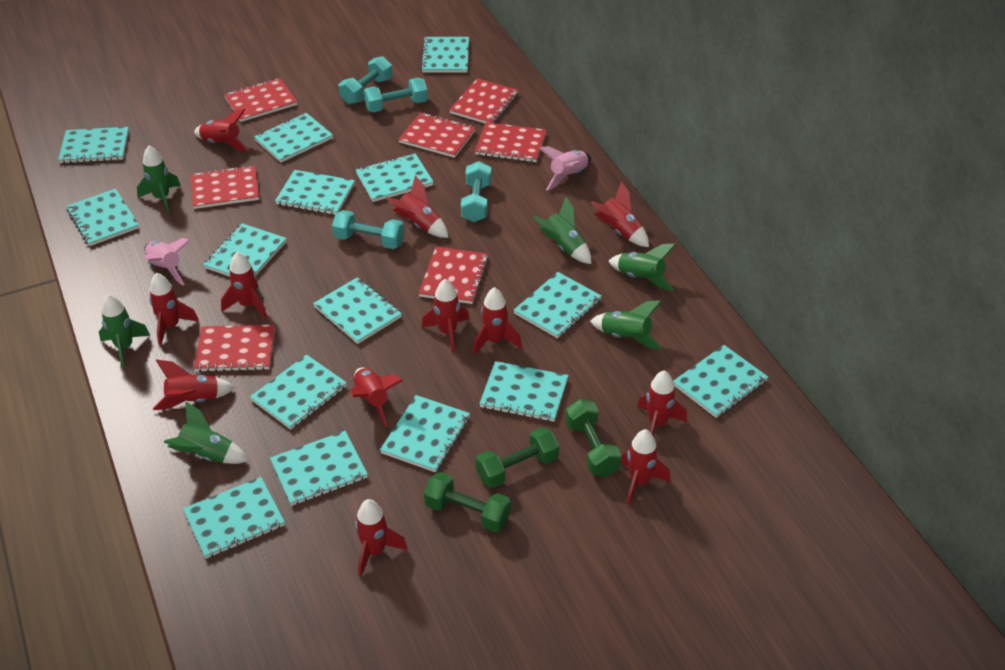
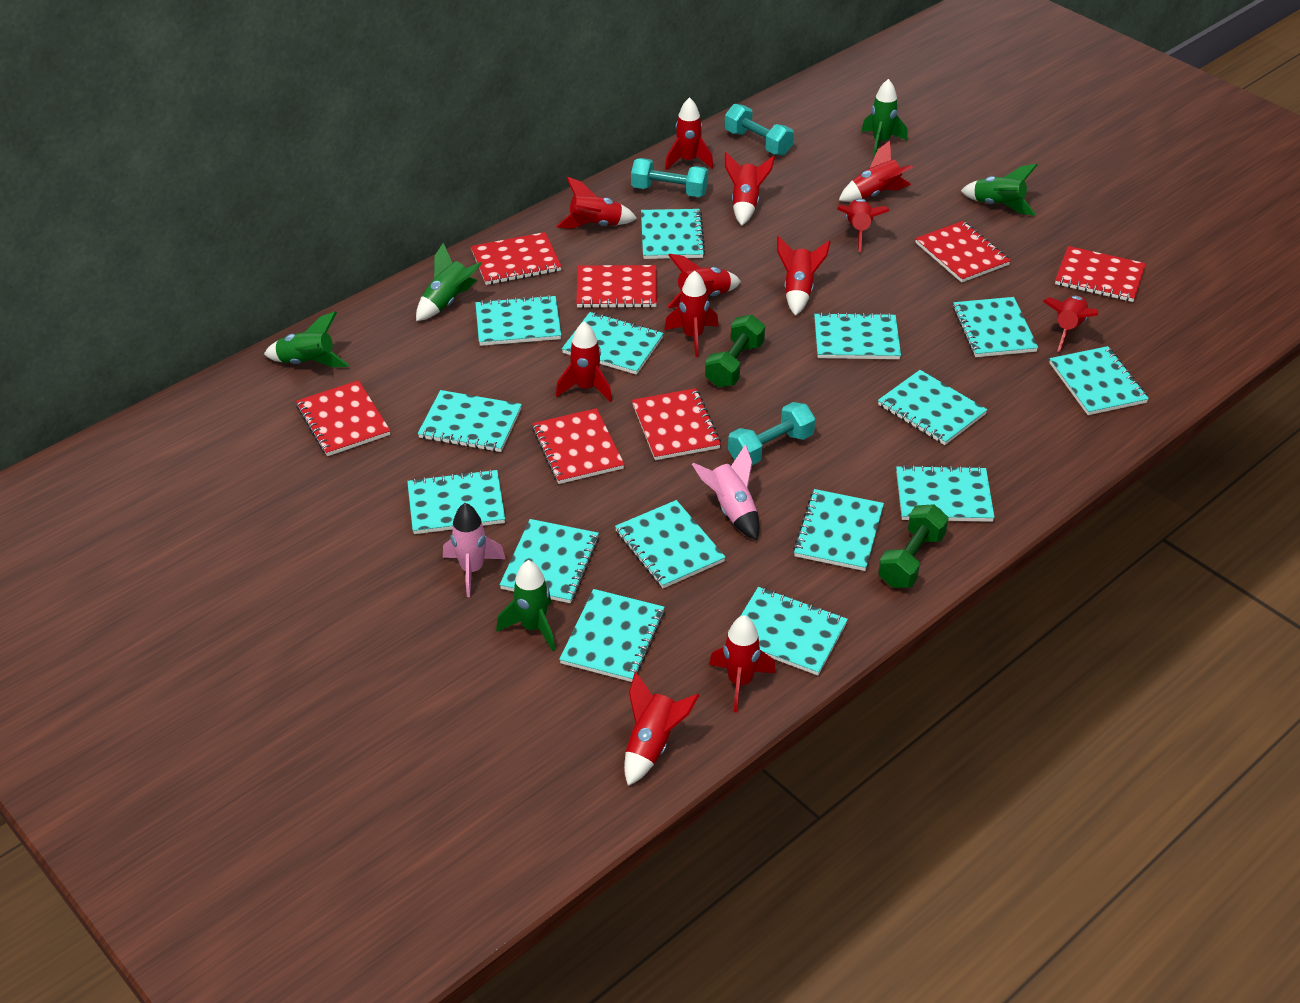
green dumbbell: [424,472,511,532] [476,427,559,488] [566,399,621,477] = 3 -> [705,315,765,387] [878,504,949,588] = 2
green rocket: [99,294,151,368] [137,146,181,213] [164,401,249,464] [533,197,591,264] [590,300,662,350] [609,244,676,291] = 6 -> [264,311,349,368] [416,243,482,321] [496,560,555,651] [861,79,908,157] [961,164,1037,215] = 5
turquoise dumbbell: [332,210,404,249] [338,56,392,104] [364,78,428,112] [461,161,492,222] = 4 -> [631,158,708,197] [725,104,794,156] [728,402,815,465] = 3

